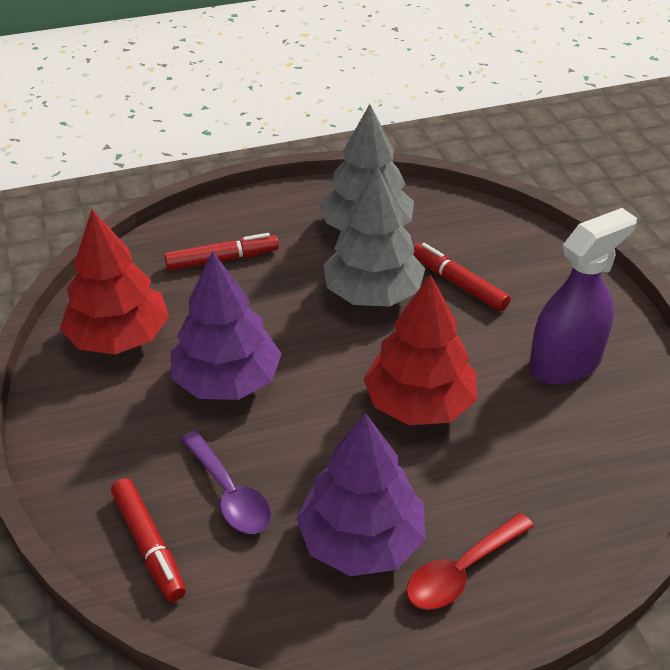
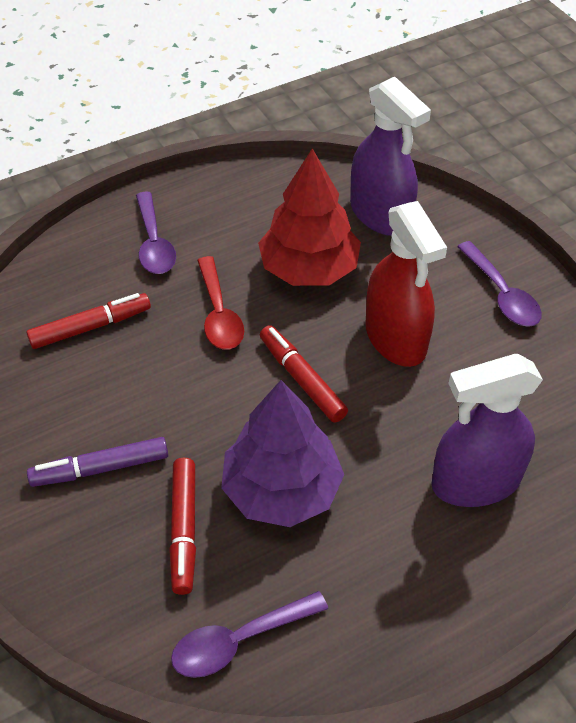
grey tree: [319,104,414,231] [323,167,425,307] = 2 -> none = 0
purple marker: none = 0 -> [27,437,168,487] = 1
purple spoon: [181,430,271,534] = 1 -> [136,192,176,274] [171,591,328,678] [457,241,542,327] = 3
purple spray bottle: [529,208,637,385] = 1 -> [350,77,431,236] [431,354,543,507] = 2
purple tree: [171,252,282,400] [296,413,426,576] = 2 -> [221,380,344,527] = 1
red spray bottle: none = 0 -> [366,201,447,367] = 1
red tree: [60,209,169,354] [363,274,477,425] = 2 -> [258,149,361,286] = 1

